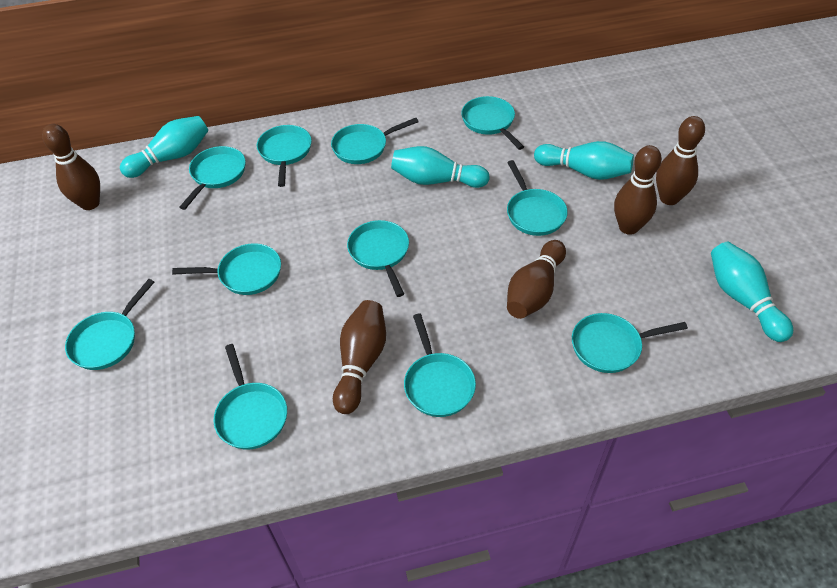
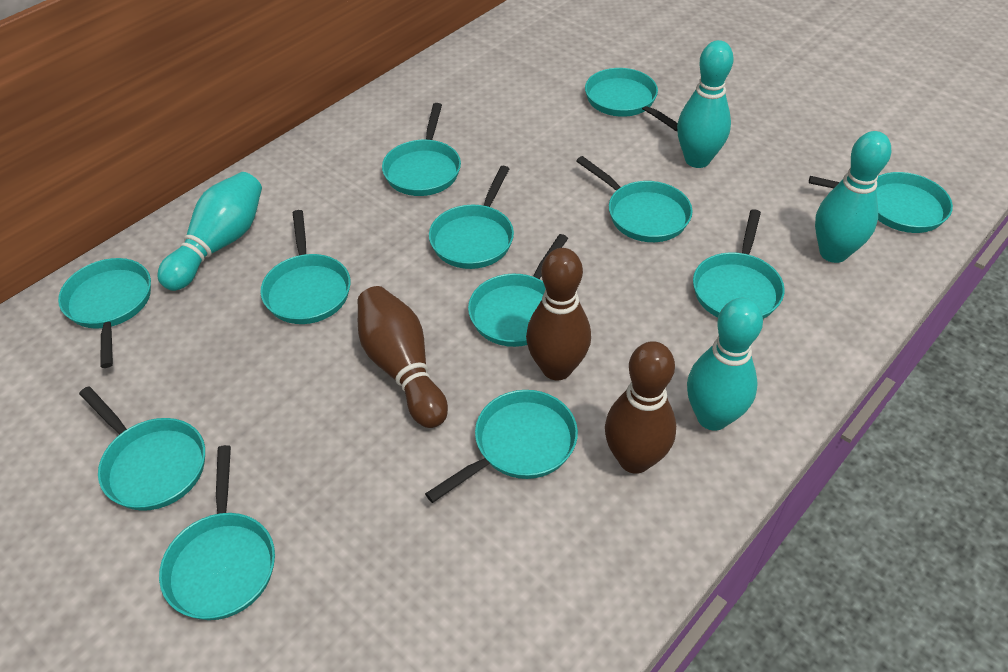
brown bowling pin: [42,124,100,210] [333,300,386,414] [507,240,566,319] [614,145,662,235] [656,116,705,205] = 5 -> [358,286,448,428] [526,248,591,380] [605,341,676,474] = 3
turquoise pan: [65,279,154,370] [172,243,281,295] [179,146,246,210] [214,344,287,450] [257,125,312,187] [331,118,419,164] [347,220,409,297] [404,314,476,417] [461,96,524,150] [507,160,568,236] [572,313,688,373] = 11 -> [58,258,151,368] [79,386,205,511] [159,445,275,620] [260,210,351,324] [382,103,461,196] [425,390,578,503] [429,166,514,269] [468,234,568,347] [576,156,693,242] [585,68,678,131] [693,209,785,319] [809,172,953,233] = 12

